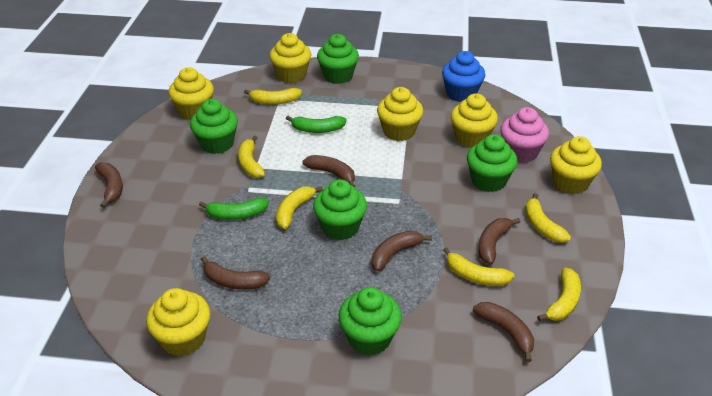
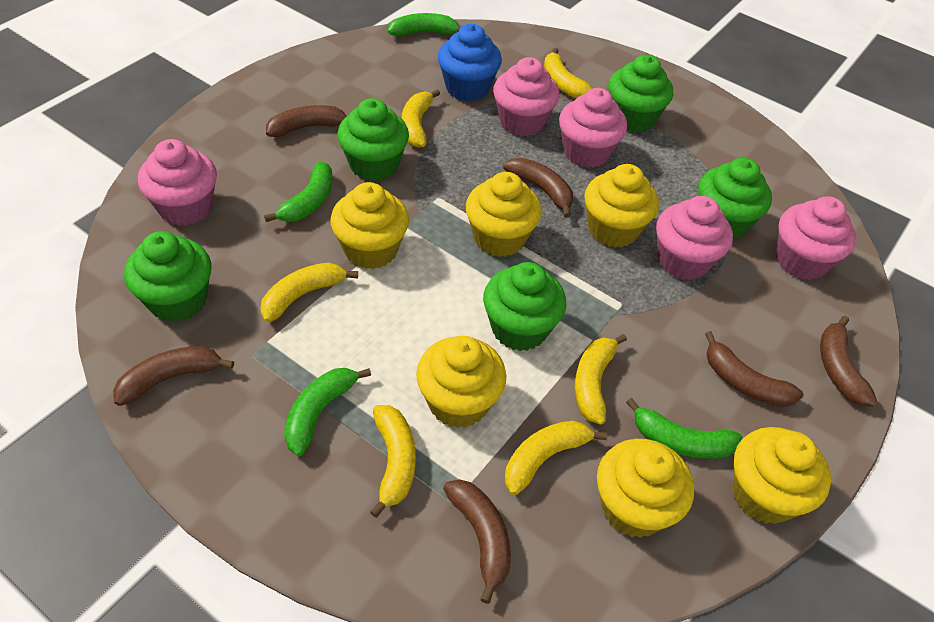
green banana: [199,197,269,220] [286,116,346,133] = 2 -> [264,161,332,222] [284,368,371,456] [388,13,461,37] [626,398,743,459] = 4
pink cupcake: [500,107,549,163] = 1 -> [138,139,217,226] [493,57,559,136] [559,88,627,168] [656,196,733,281] [776,196,856,280] = 5

